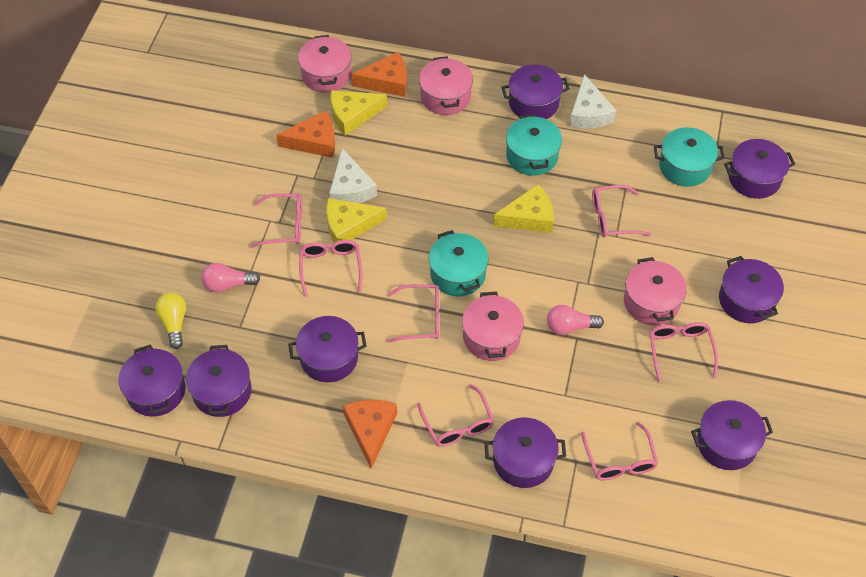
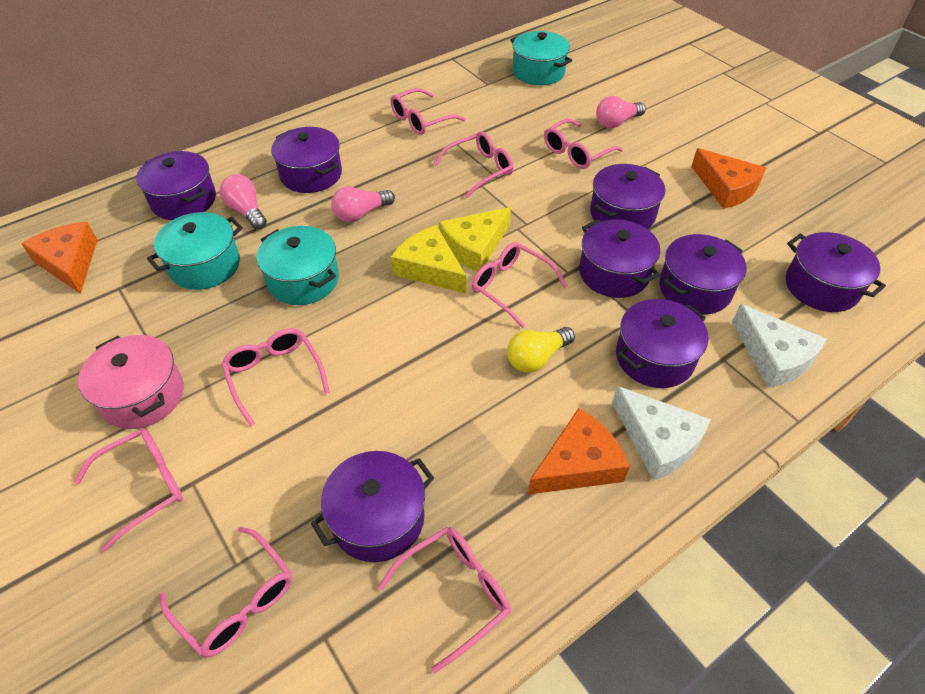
pink glasses: [250,193,302,248] [299,240,362,297] [387,284,439,343] [417,384,494,447] [581,422,658,480] [592,185,651,238] [650,322,718,382] = 7 -> [74,429,183,551] [159,526,292,657] [221,328,330,427] [378,527,511,673] [390,88,465,135] [433,131,514,198] [472,242,568,328] [544,119,623,169] = 8
pink light bulb: [201,263,260,293] [547,305,604,335] = 2 -> [220,174,267,229] [331,186,395,222] [596,96,646,128] = 3
pink pot: [298,35,352,93] [419,56,473,115] [462,292,524,361] [624,257,687,325] = 4 -> [78,335,184,429] = 1
yellow cheese: [326,198,387,243] [330,90,387,135] [493,184,554,233] = 3 -> [391,225,466,293] [439,207,511,272] = 2

